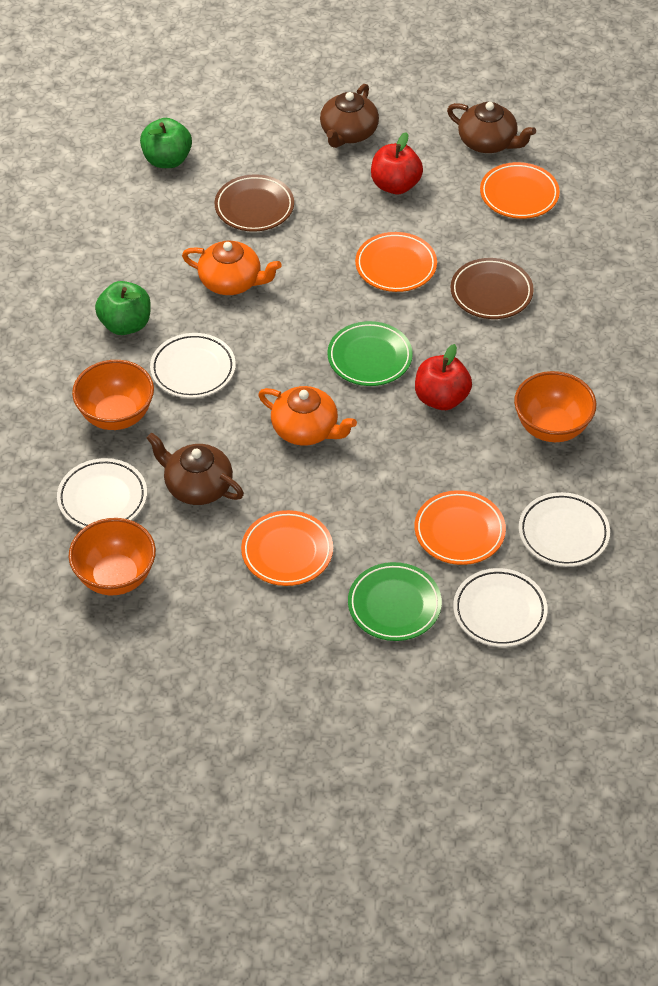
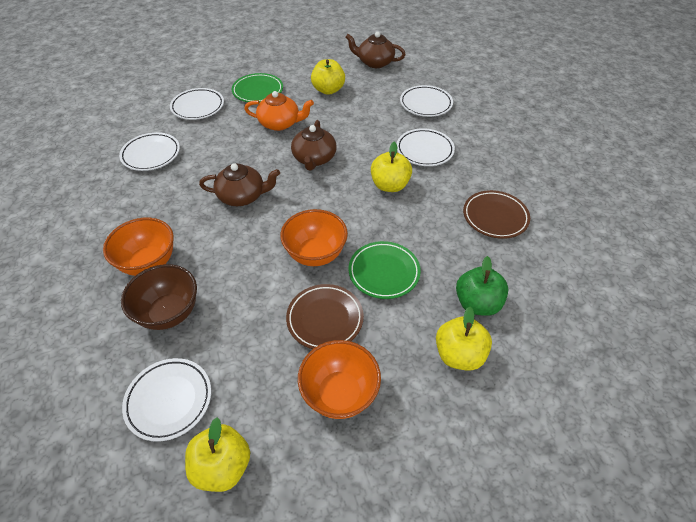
brown bowl: none = 0 -> [121,264,197,330] = 1
green apple: [95,281,151,335] [140,118,192,168] = 2 -> [456,256,508,316] = 1
orange plate: [241,510,333,586] [355,232,437,292] [415,490,506,565] [480,162,560,219] = 4 -> none = 0
orange teapot: [182,240,282,295] [258,386,357,446] = 2 -> [244,91,314,131] = 1
red apple: [371,132,423,194] [415,344,472,410] = 2 -> none = 0
white plate: [57,458,147,528] [150,333,236,398] [453,568,548,647] [519,492,610,567] = 4 -> [119,132,180,171] [122,358,211,442] [170,88,224,120] [397,128,455,166] [400,85,453,117] = 5
yellow apple: none = 0 -> [185,418,250,492] [311,59,345,95] [371,142,412,192] [436,307,492,371] = 4

